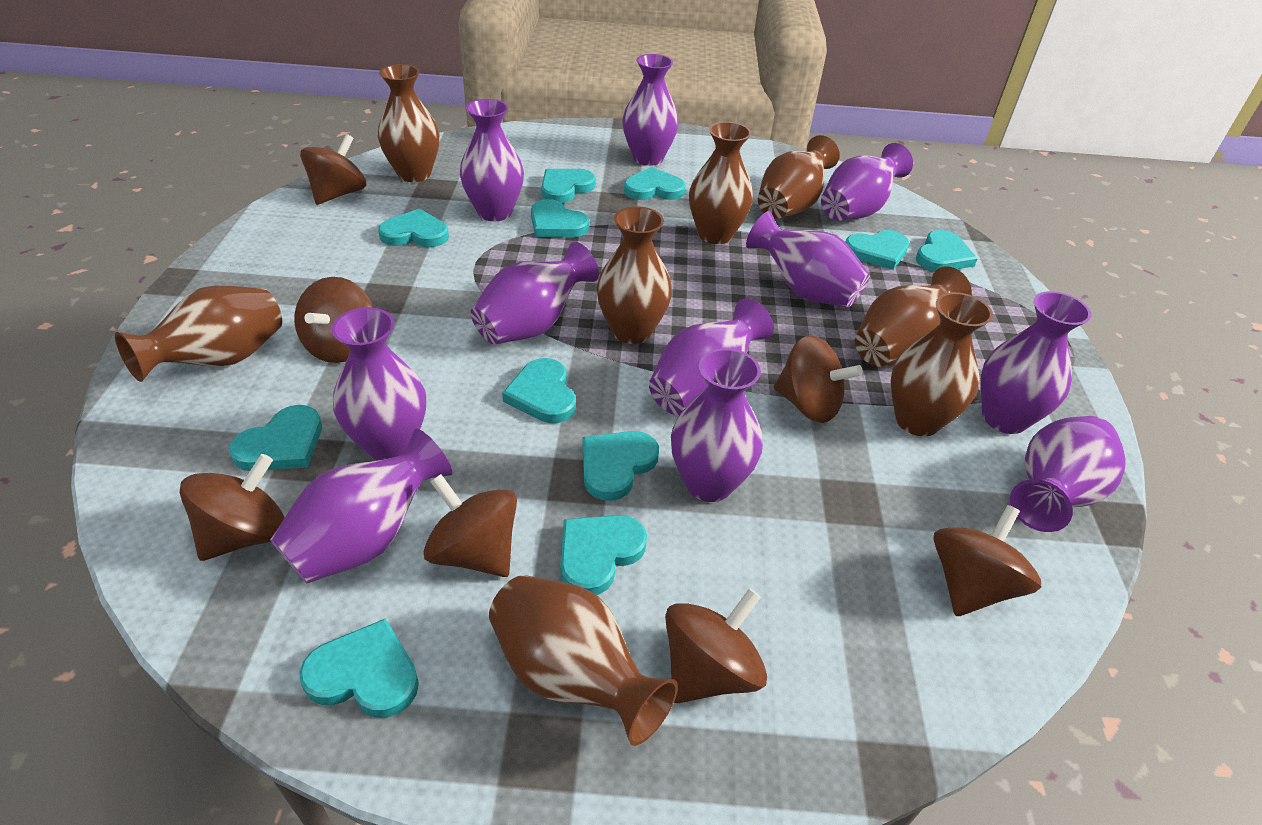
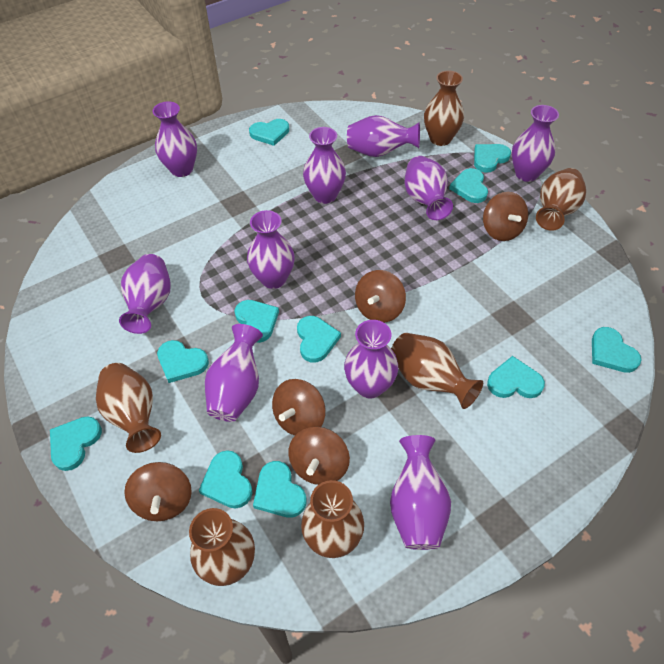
brown spinning top: [180,454,285,561] [294,277,373,363] [300,134,367,205] [423,474,517,577] [665,588,767,703] [774,336,863,423] [933,505,1041,616] = 7 -> [124,462,192,521] [272,379,326,436] [288,427,350,485] [355,270,406,323] [483,192,528,241] = 5
brown vase: [115,286,282,382] [378,64,439,182] [489,575,678,746] [597,206,672,344] [689,122,753,244] [758,135,840,219] [855,266,972,367] [891,292,993,436] = 8 -> [96,363,161,453] [189,508,255,586] [301,480,364,558] [391,333,483,409] [424,71,464,146] [536,168,586,231] = 6
purple vase: [270,429,452,583] [331,307,426,460] [460,99,524,221] [471,242,599,345] [623,54,679,166] [649,298,774,415] [671,348,763,502] [746,211,870,308] [821,143,913,221] [980,291,1091,434] [1010,416,1126,532] = 11 -> [119,254,171,334] [152,101,197,177] [205,324,263,422] [247,210,295,289] [303,127,346,204] [344,320,398,398] [347,115,420,157] [390,435,451,550] [405,156,453,220] [512,105,559,182] = 10

